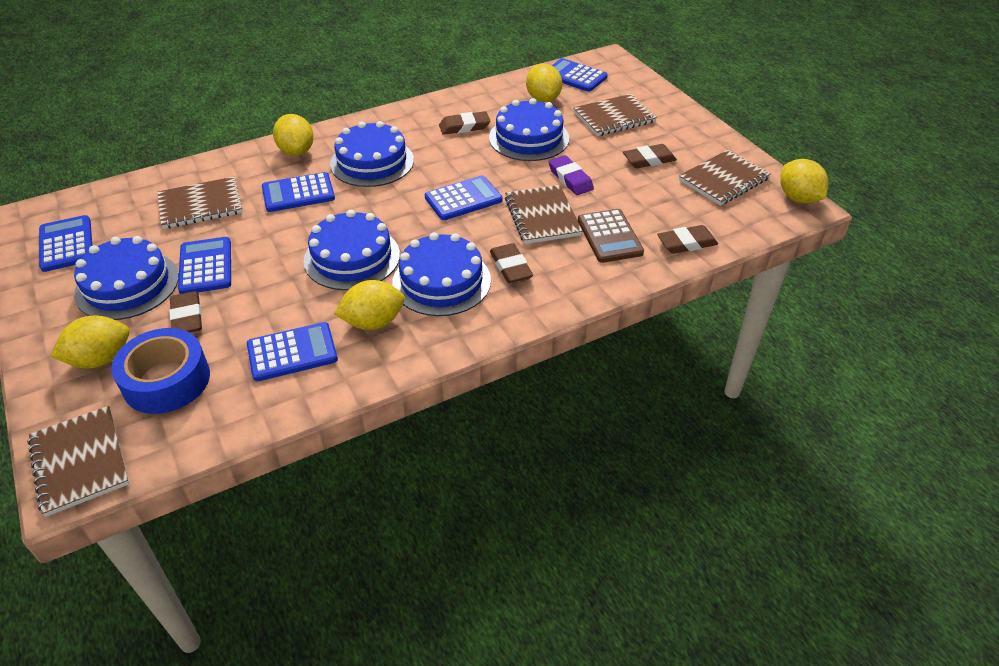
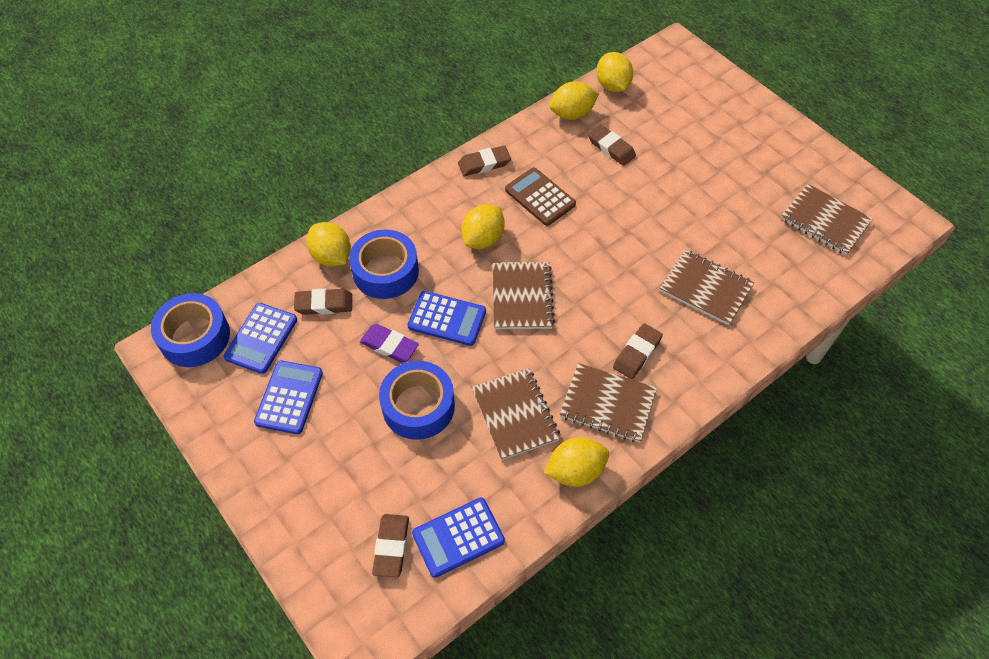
blue cake: [74,236,179,320] [304,210,400,290] [330,121,414,187] [392,232,491,316] [489,98,569,161] = 5 -> none = 0
blue calculator: [39,215,92,272] [178,237,231,294] [247,322,338,382] [262,172,335,212] [425,175,502,220] [552,58,608,92] = 6 -> [223,303,297,374] [254,360,323,434] [407,291,486,346] [412,498,505,578] = 4
blue tape: [111,328,210,414] = 1 -> [151,293,230,367] [349,229,419,299] [379,361,455,440] = 3

